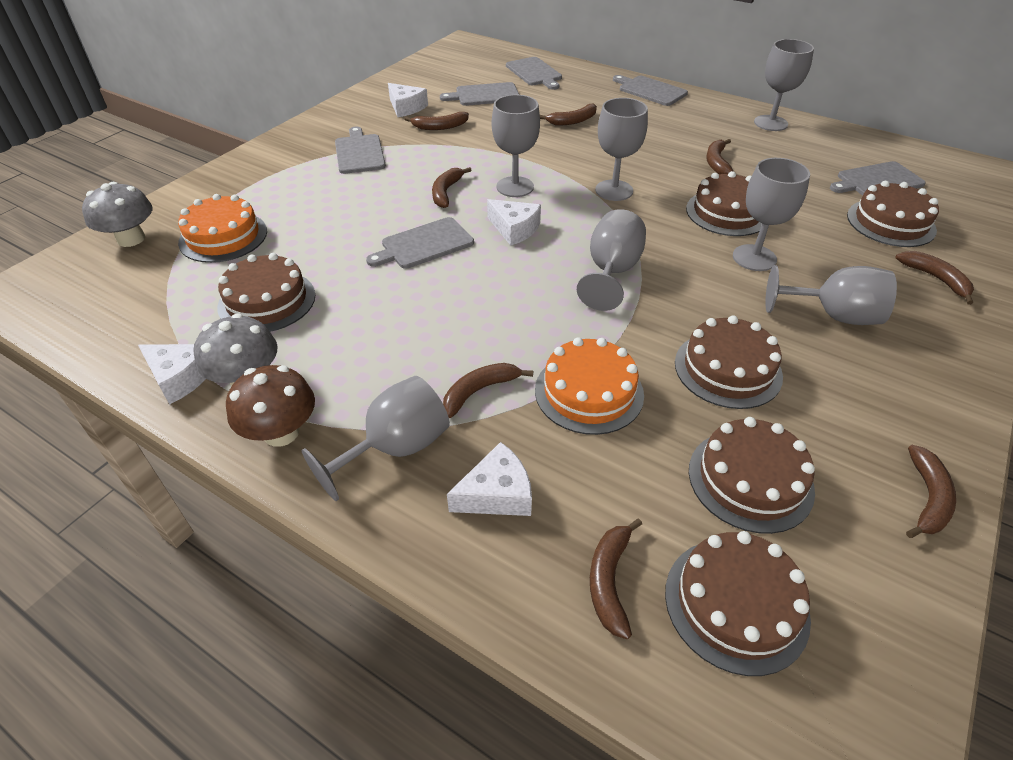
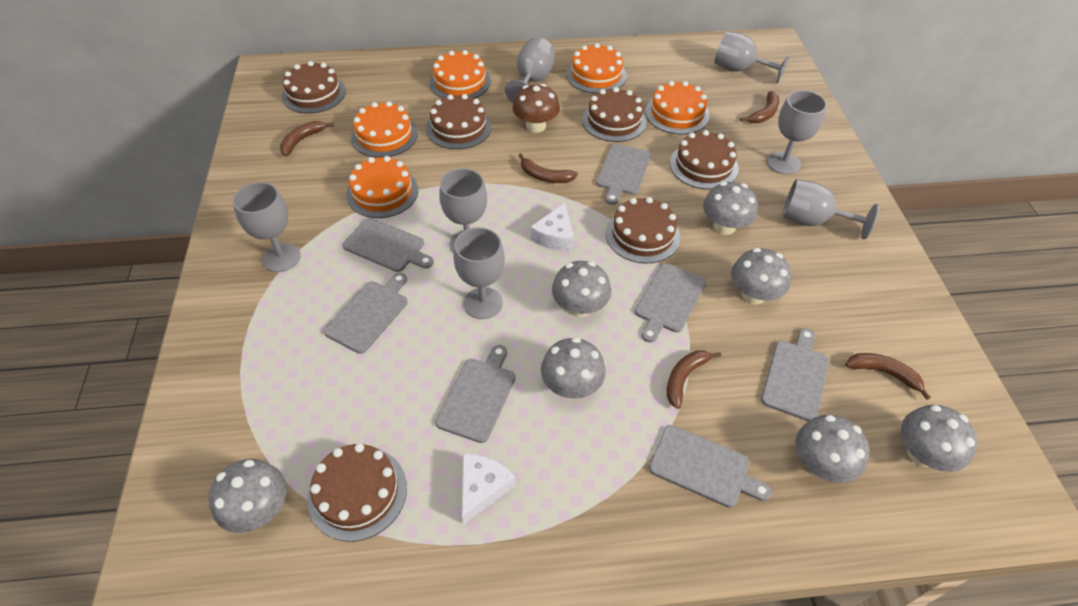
brown banana: [404,112,469,130] [432,167,472,208] [443,363,533,418] [540,103,597,126] [590,519,642,639] [706,139,734,174] [896,251,974,305] [906,445,956,538] = 8 -> [280,121,334,156] [519,153,578,183] [667,350,722,409] [740,91,779,123] [845,353,931,400] = 5
grey cutting board: [335,127,386,174] [366,217,474,269] [440,82,519,106] [506,57,562,90] [613,75,688,106] [830,161,925,196] = 6 -> [323,273,408,354] [342,218,434,272] [435,345,515,443] [596,144,651,205] [635,263,706,343] [649,425,772,508] [761,328,830,421] = 7
grey mushroom: [82,182,152,247] [194,313,278,386] = 2 -> [209,459,287,533] [541,337,606,399] [552,261,611,317] [703,182,758,235] [731,248,791,304] [796,415,870,483] [901,405,977,472] = 7
orange cake: [178,194,267,263] [535,337,644,435] = 2 -> [347,156,418,218] [351,101,418,158] [429,50,491,98] [566,43,627,93] [645,81,709,134] = 5
white cheese: [138,344,206,405] [388,83,428,117] [447,442,532,516] [487,199,541,246] = 4 -> [462,454,515,524] [531,202,574,251] = 2

